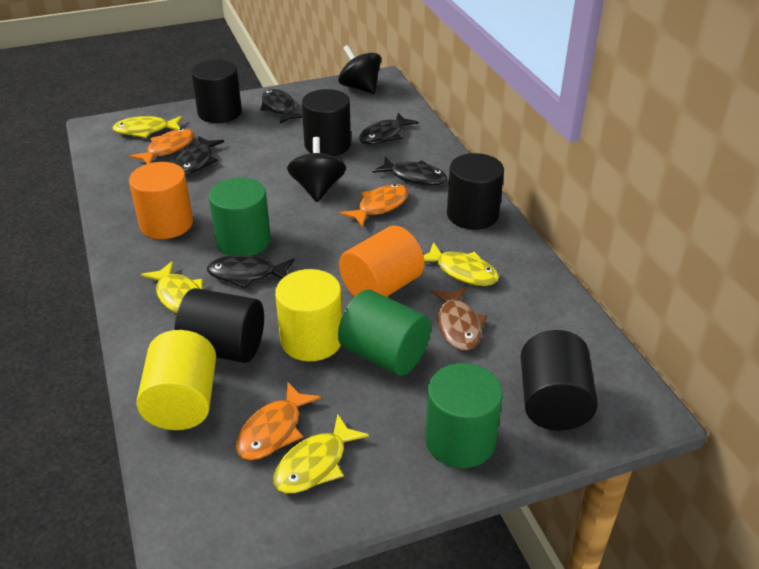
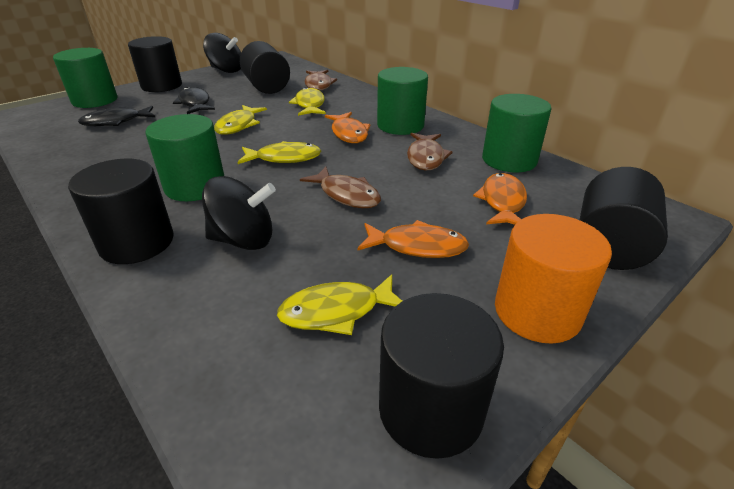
black fish: [174,136,224,175] [207,255,294,288] [260,89,303,124] [359,113,418,145] [373,157,447,186] = 5 -> [78,106,155,126] [173,87,215,114] = 2
brown fish: [431,287,487,351] = 1 -> [300,167,381,208] [304,70,337,91] [407,133,452,170] = 3
green cylinder: [209,178,271,256] [338,290,431,376] [425,363,503,468] = 3 -> [53,48,117,108] [146,114,224,201] [377,67,428,135] [482,94,551,172] = 4
orange cylinder: [129,162,193,239] [339,226,425,297] = 2 -> [495,214,612,344] = 1
yellow cylinder: [137,330,216,430] [275,269,342,361] = 2 -> none = 0

